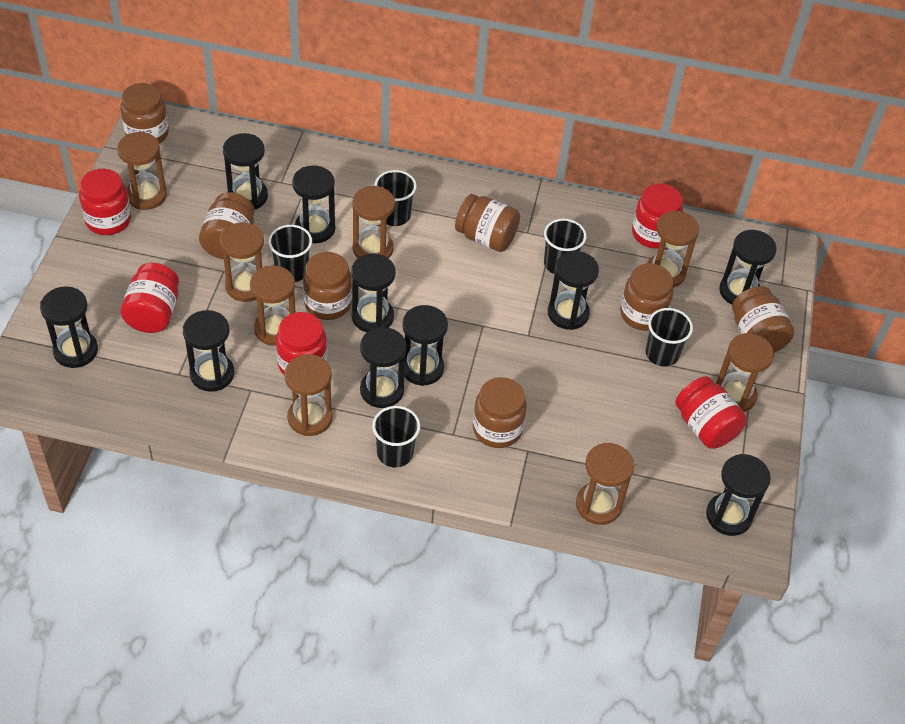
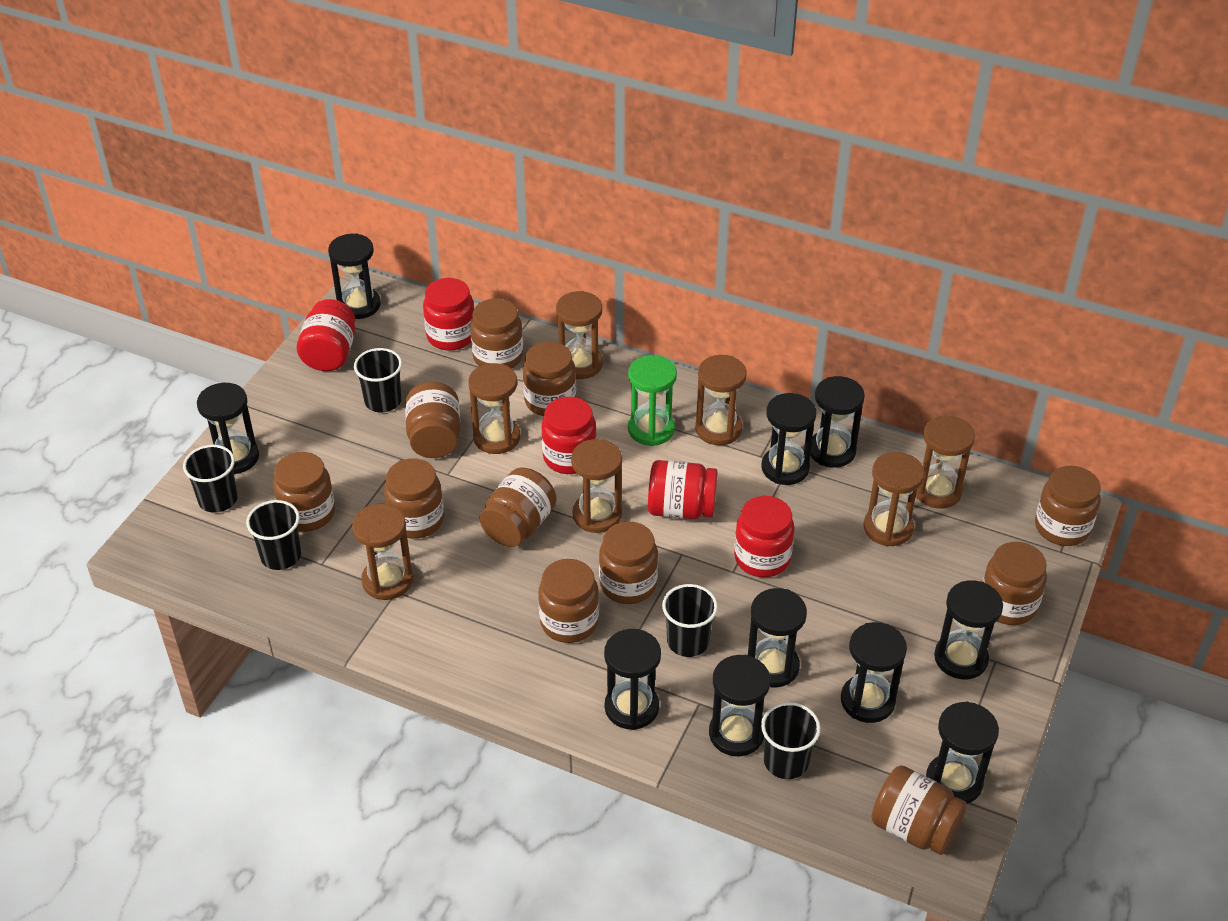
brown hourglass: [117,132,167,210] [220,222,264,302] [250,266,296,346] [284,354,333,436] [352,186,395,258] [576,443,634,525] [647,211,699,288] [716,333,774,412] = 8 -> [352,504,413,600] [468,363,520,454] [556,291,603,379] [571,439,622,533] [695,355,747,445] [863,452,925,546] [916,415,975,509] = 7
brown jar: [120,83,169,144] [199,192,254,259] [303,252,352,320] [455,194,520,252] [473,377,527,448] [620,263,673,331] [732,286,794,353] = 7 -> [273,452,335,532] [384,459,444,539] [405,382,460,458] [470,299,523,369] [480,468,556,547] [523,341,576,416] [538,559,599,643] [599,521,658,604] [872,766,967,855] [983,542,1047,625] [1035,466,1101,546] = 11
green hourglass: none = 0 -> [628,355,677,446] = 1

